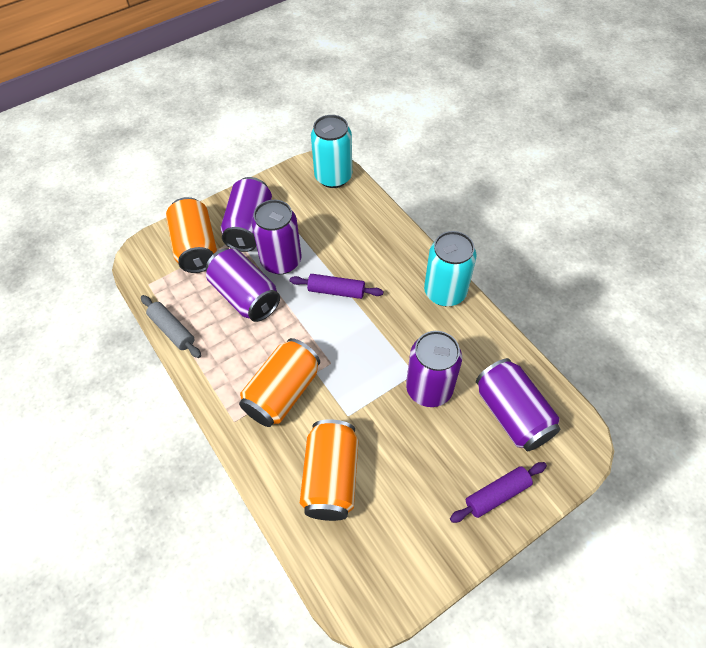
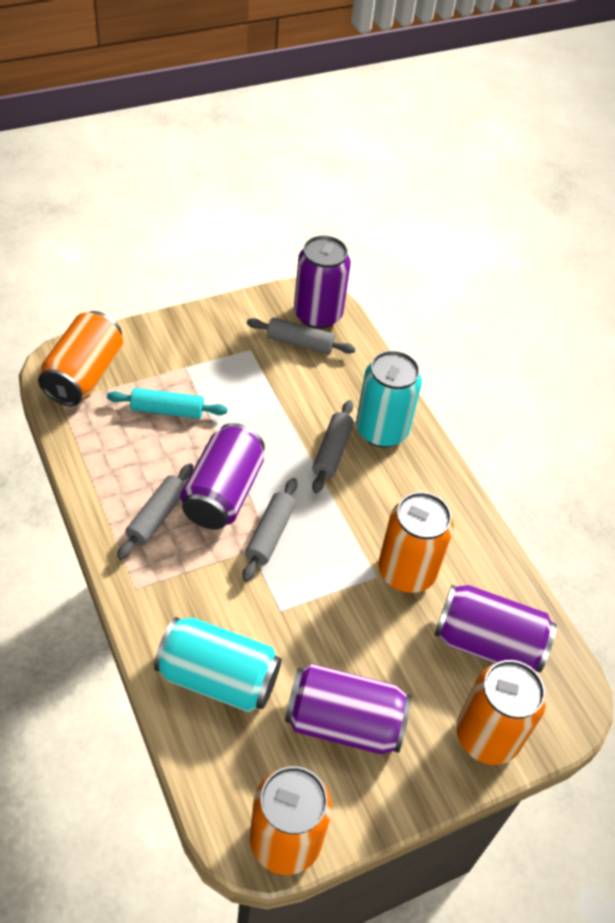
grey rolling pin: [141,295,201,358] = 1 -> [117,463,193,560] [243,478,297,582] [247,317,356,354] [312,400,354,493] = 4
orange can: [166,197,217,273] [239,338,320,427] [300,419,358,521] = 3 -> [38,311,123,406] [250,766,332,875] [378,492,454,593] [456,660,546,765] = 4
purple can: [206,248,280,322] [221,177,272,252] [252,200,301,274] [406,331,462,407] [476,358,560,451] = 5 -> [180,423,265,530] [285,664,412,754] [294,235,351,329] [434,585,557,672] = 4
purple rolling pin: [290,274,383,299] [450,462,547,523] = 2 -> none = 0
turquoise rolling pin: none = 0 -> [107,388,227,419] = 1

